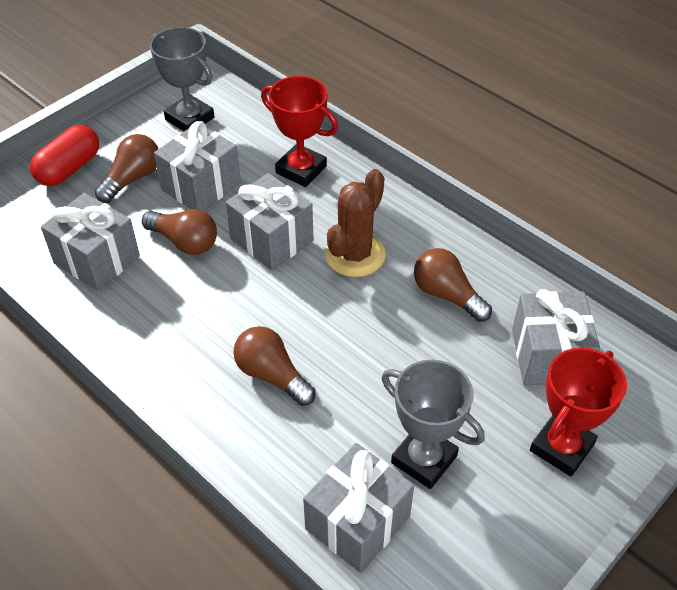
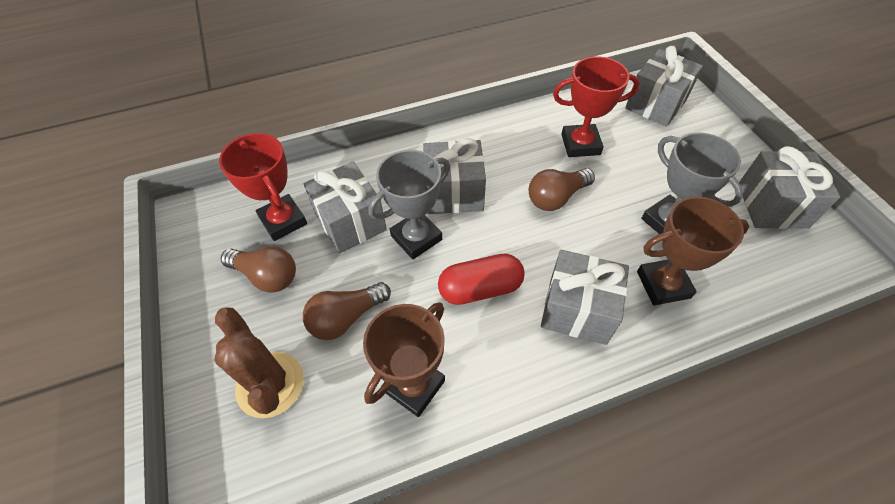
brown light bulb: [95,134,159,203] [142,209,217,255] [234,326,316,406] [414,248,492,322] = 4 -> [221,246,296,293] [303,282,391,340] [529,168,595,211] = 3
brown trophy: none = 0 -> [363,302,445,417] [637,196,749,305] = 2

